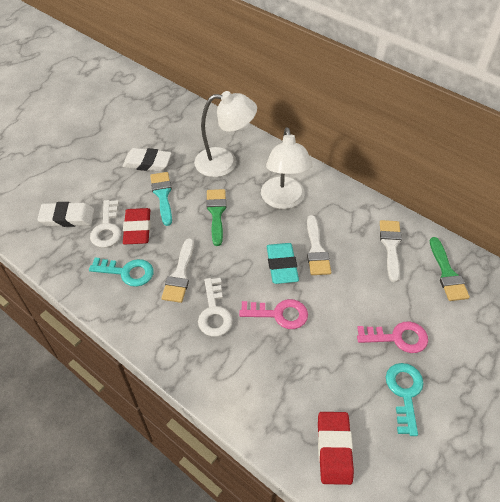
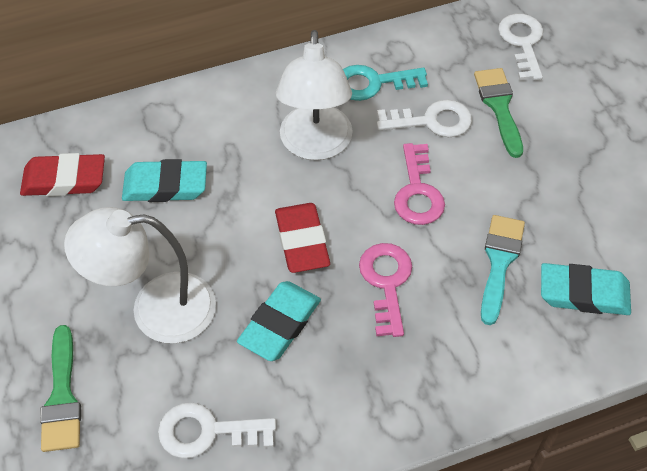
turquoise eraser: [267,243,299,284] = 1 -> [122,159,207,202] [237,281,321,361] [541,263,631,315] = 3
turquoise key: [89,258,154,287] [386,363,424,436] = 2 -> [343,65,428,101] = 1
white brush: [162,238,194,303] [307,215,331,275] [380,220,402,282] = 3 -> none = 0
white eraser: [37,202,94,227] [122,148,172,172] = 2 -> none = 0
white key: [90,200,121,248] [198,278,233,337] = 2 -> [158,403,276,458] [377,100,472,137] [498,14,543,80] = 3

